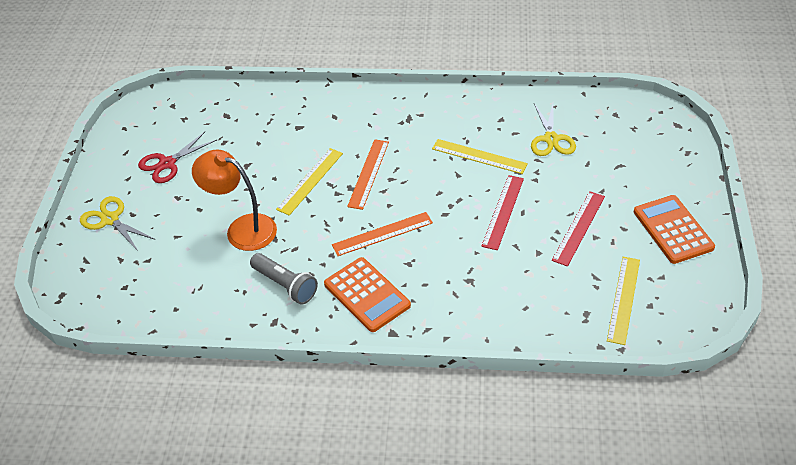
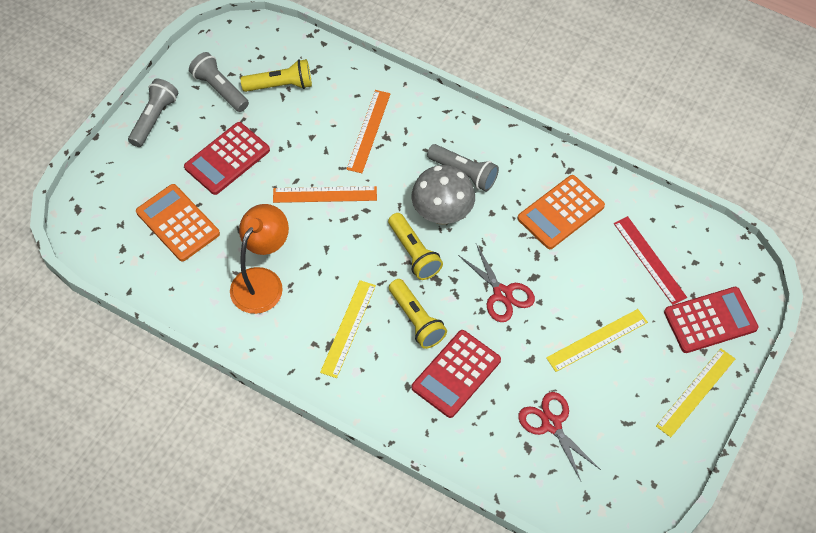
grey flashlight: [250,253,318,305] = 1 -> [128,78,178,147] [189,52,249,112] [427,144,499,192] = 3
grey mushroom: none = 0 -> [411,165,475,225] = 1
red calculator: none = 0 -> [184,122,270,195] [411,330,501,418] [664,287,758,353] = 3
red ruler: [481,175,524,250] [552,191,605,267] = 2 -> [614,216,687,305] = 1
red scissors: [138,132,217,183] = 1 -> [458,244,535,322] [518,392,601,481] = 2
yellow flashlight: none = 0 -> [241,59,312,92] [388,213,443,280] [389,279,447,349] = 3
yellow scissors: [80,196,154,251] [531,104,576,156] = 2 -> none = 0

